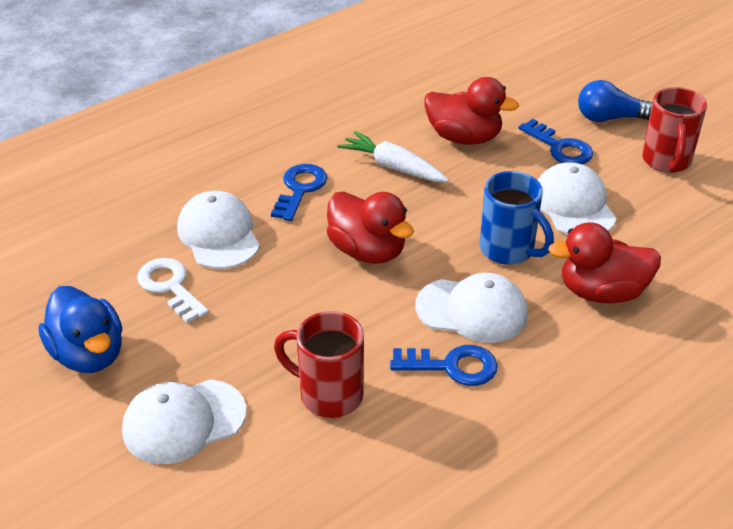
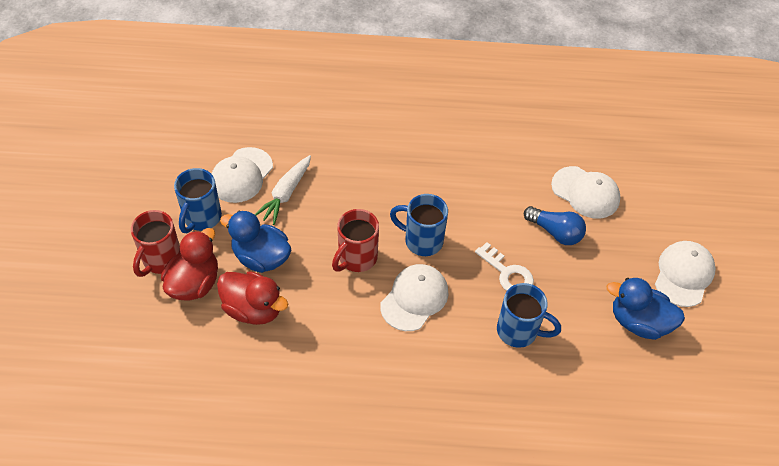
blue duck: [39,286,122,373] = 1 -> [220,211,291,273] [607,278,685,340] = 2
blue key: [271,164,327,221] [390,345,498,386] [519,119,593,164] = 3 -> none = 0
blue mug: [480,171,554,265] = 1 -> [174,168,222,233] [390,194,448,256] [497,283,561,348] = 3
red duck: [327,191,414,264] [424,77,519,144] [548,222,661,303] = 3 -> [161,228,218,301] [217,271,288,325] = 2

